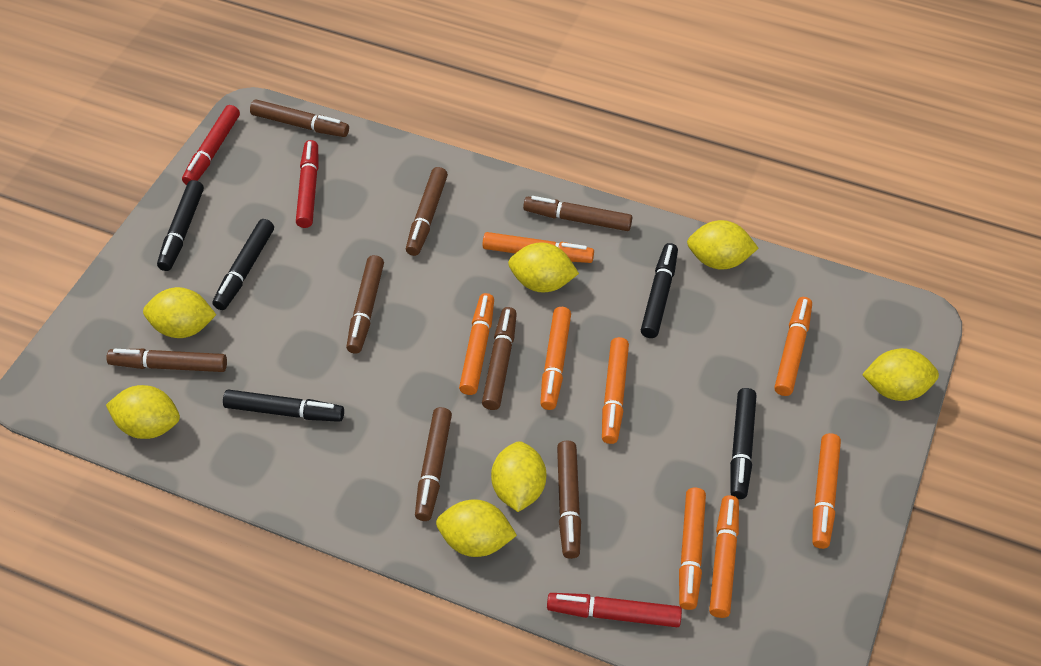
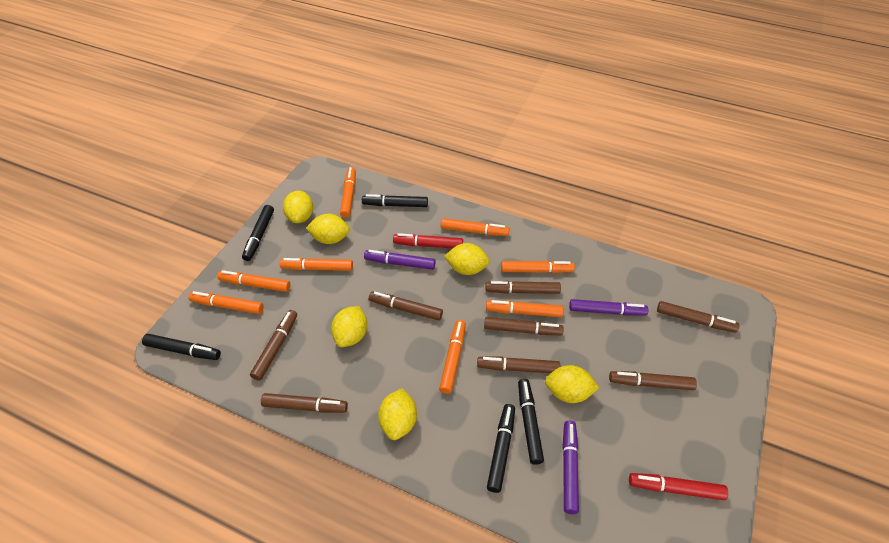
purple marker: none = 0 -> [364,250,436,270] [562,421,579,514] [569,299,648,316] = 3
red marker: [182,105,240,185] [296,140,319,228] [547,593,682,627] = 3 -> [393,233,463,248] [629,473,728,500] = 2
yellow lemon: [106,385,180,439] [143,287,216,338] [436,499,517,557] [491,441,546,512] [508,242,579,292] [687,220,758,270] [862,348,939,401] = 7 -> [283,191,313,223] [306,214,350,244] [331,306,367,347] [378,388,417,440] [444,243,490,275] [545,365,600,403] = 6

